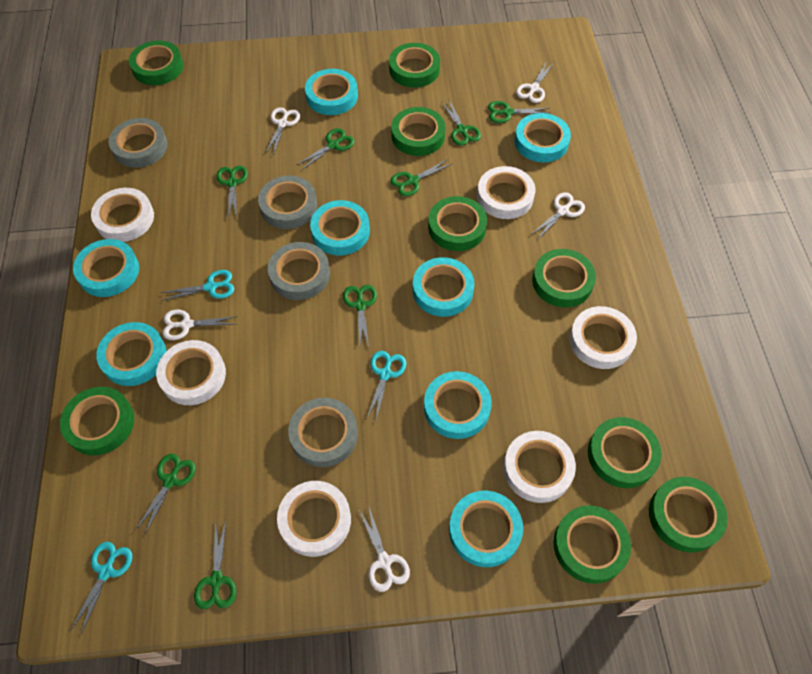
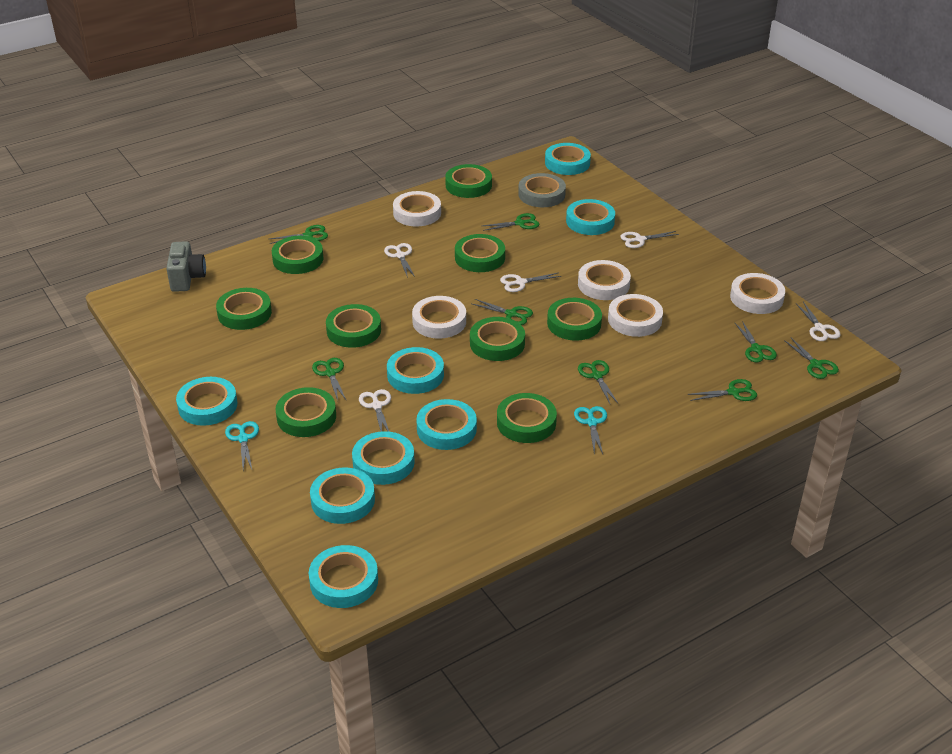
grey camera: none = 0 -> [166,241,206,292] = 1
grey tape: [108,118,168,168] [258,175,317,229] [268,242,330,300] [288,398,358,467] = 4 -> [518,173,566,207] = 1
turquoise scissors: [70,542,132,634] [160,270,234,301] [367,351,407,420] = 3 -> [225,421,259,469] [574,406,607,454] = 2
white tape: [91,188,154,242] [156,340,226,405] [277,481,351,557] [477,166,535,219] [503,431,576,503] [569,306,637,369] = 6 -> [393,191,441,227] [412,296,466,338] [578,260,631,300] [608,294,663,337] [730,273,785,314] = 5

